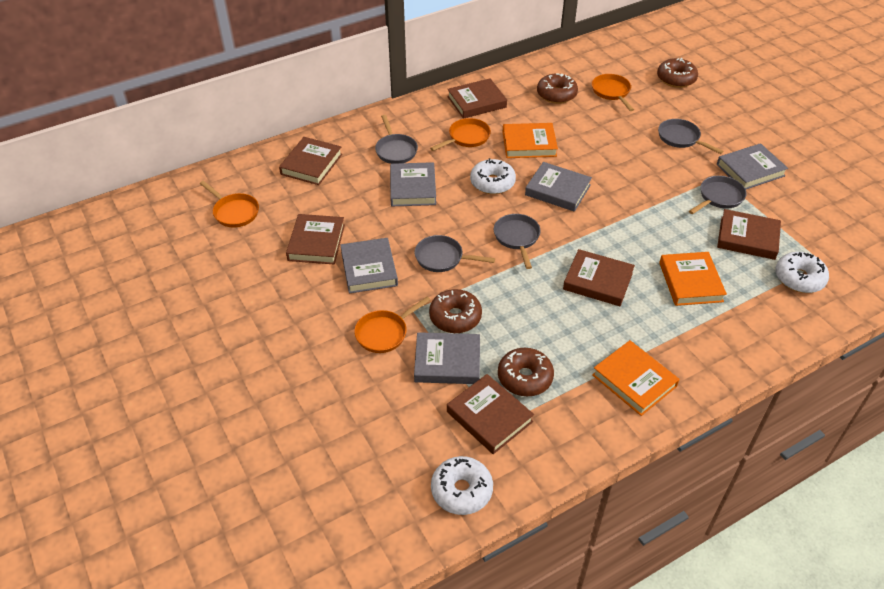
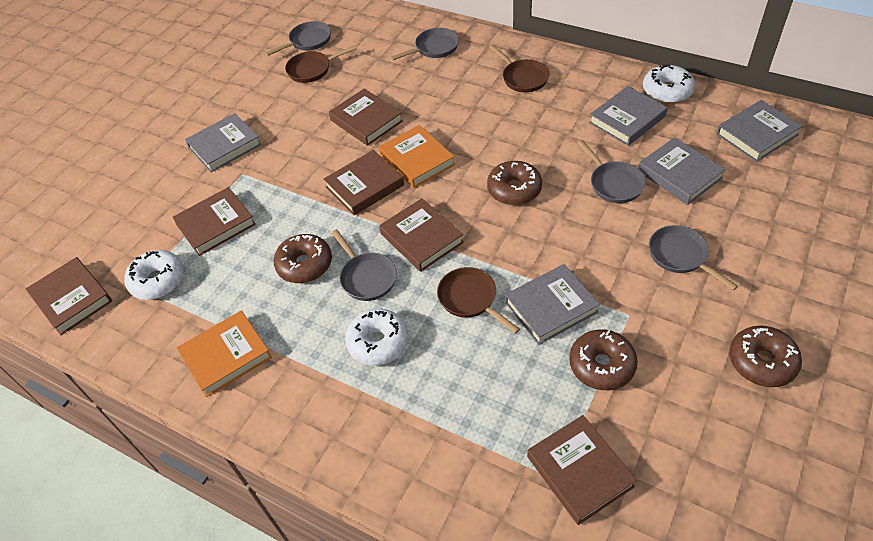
brown pan: none = 0 -> [285,45,357,83] [437,267,520,334] [489,45,550,92] = 3
orange book: [503,123,558,158] [592,340,680,416] [659,252,727,306] = 3 -> [177,311,272,397] [379,125,455,188] = 2
orange pan: [200,181,259,228] [354,296,431,353] [430,118,491,151] [592,74,634,111] = 4 -> none = 0

